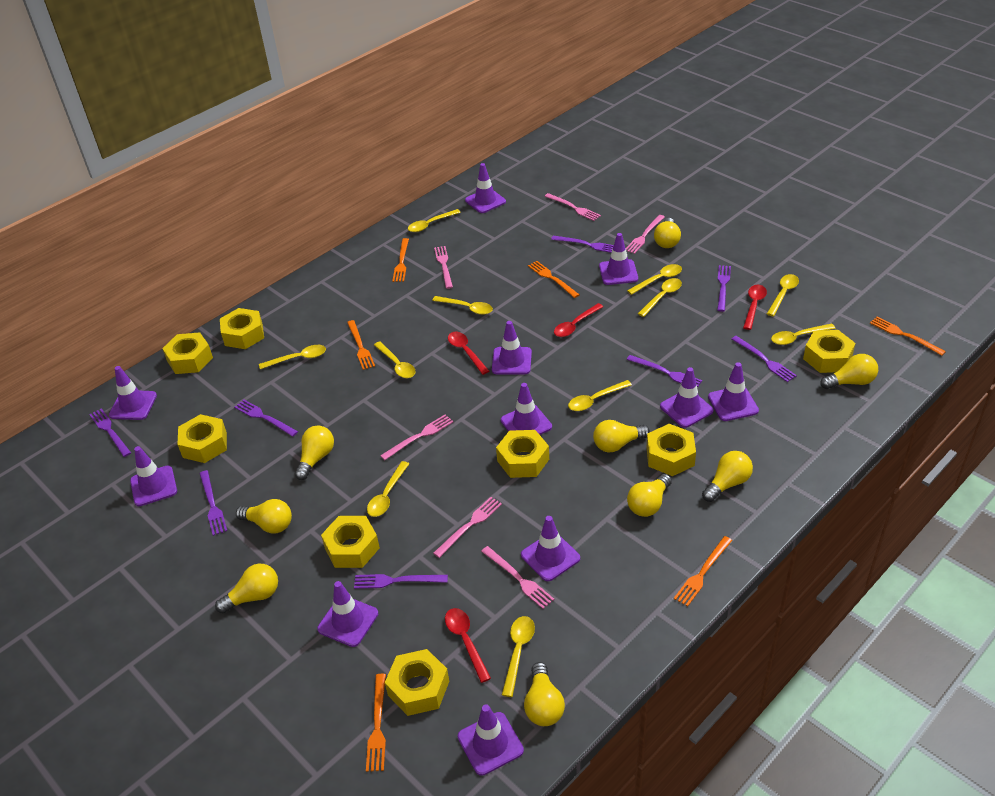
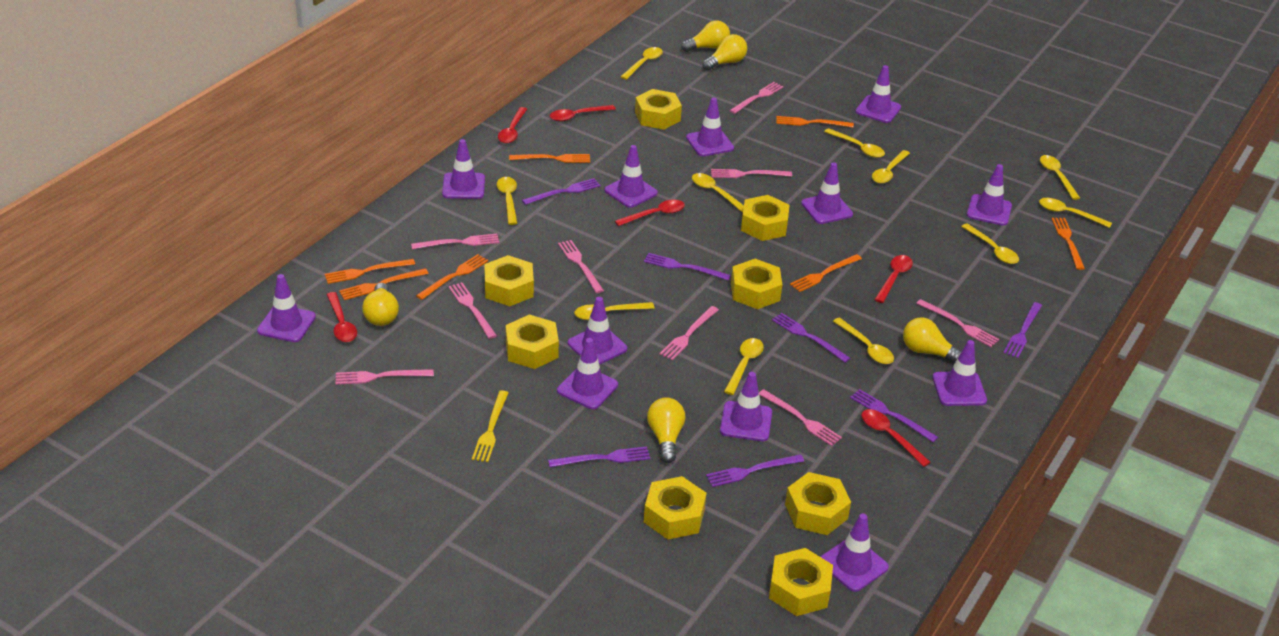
orange fork: [347,320,375,370] [366,674,386,772] [392,238,409,282] [528,261,579,298] [674,536,732,606] [870,317,946,356] = 6 -> [325,259,415,284] [339,268,429,300] [416,254,488,300] [509,154,590,163] [776,116,854,128] [790,254,862,292] [1051,218,1085,270] = 7
pink fork: [380,414,453,460] [433,497,502,558] [434,246,453,289] [481,546,555,609] [544,193,601,221] [626,215,665,254] = 6 -> [336,369,434,385] [411,234,499,249] [448,282,497,339] [558,240,604,293] [659,306,719,361] [711,169,792,178] [729,82,784,114] [759,389,842,446] [916,299,999,347] = 9
purple fork: [89,408,131,457] [199,470,227,536] [234,399,298,437] [354,574,448,589] [551,236,614,253] [627,355,702,387] [717,265,731,312] [732,336,797,382] = 8 -> [522,178,601,205] [548,446,650,467] [644,253,731,280] [706,454,804,487] [772,313,850,363] [850,389,938,442] [1003,302,1042,358] = 7
purple traffic cone: [109,366,157,420] [130,446,177,506] [317,581,378,647] [458,704,524,776] [465,163,506,213] [492,321,532,375] [501,383,552,435] [521,516,580,581] [599,233,638,285] [660,367,714,428] [708,362,759,421] = 11 -> [257,274,316,342] [442,139,485,199] [557,338,618,409] [568,297,627,365] [604,145,658,208] [686,98,734,156] [720,372,772,441] [801,162,853,224] [821,514,889,592] [855,65,901,123] [932,340,987,406] [967,164,1012,226] = 12
red spoon: [445,608,491,683] [448,332,489,375] [554,303,603,337] [743,285,767,330] = 4 -> [327,292,357,342] [498,107,527,143] [550,105,616,121] [615,200,685,226] [861,409,931,467] [874,255,913,303] = 6
yellow fork: none = 0 -> [472,390,509,462] = 1
yellow light bulb: [215,564,278,613] [236,499,292,534] [295,425,334,480] [524,662,565,726] [593,420,650,453] [627,474,672,517] [654,218,681,248] [702,451,753,502] [820,354,878,389] = 9 -> [362,283,399,326] [647,397,686,463] [681,21,730,52] [703,34,747,71] [903,317,962,363] = 5

